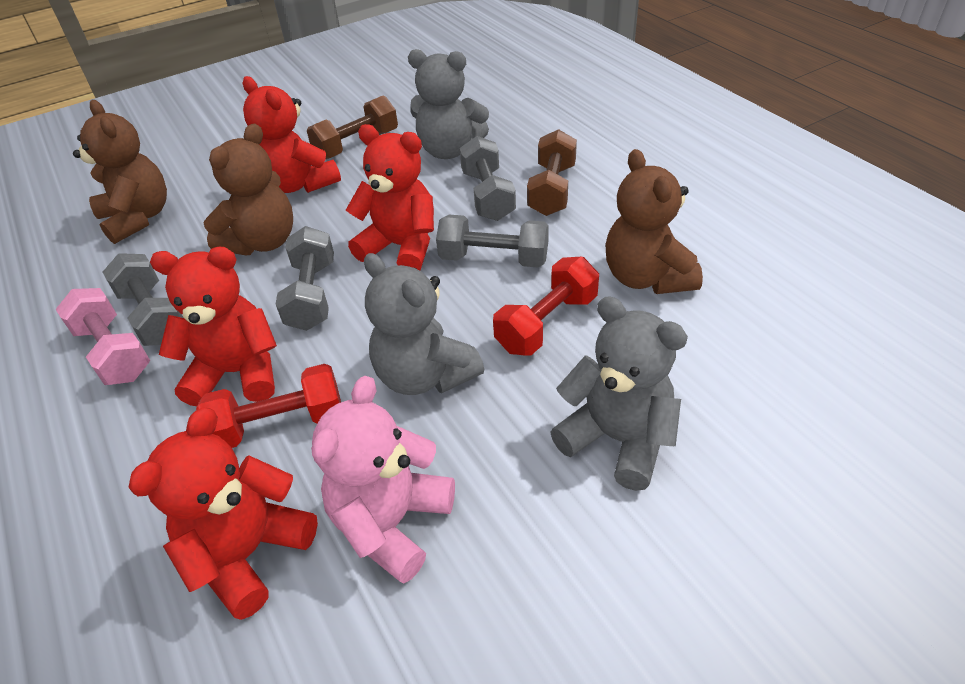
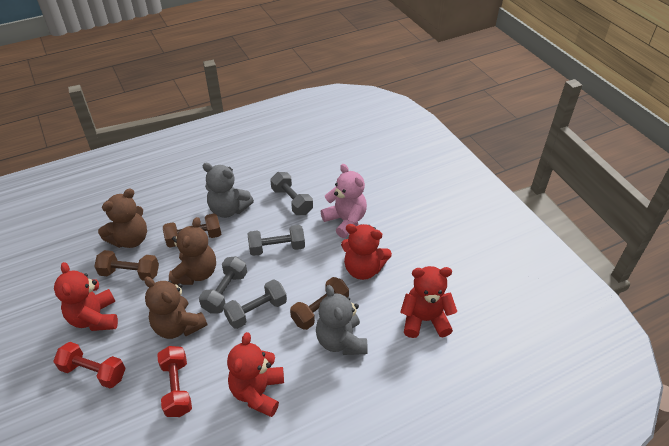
brown dumbbell: [307,96,398,159] [527,129,577,216] = 2 -> [94,250,159,280] [163,214,221,247] [290,277,349,330] = 3
grey teddy bear: [364,253,485,395] [408,49,489,159] [550,296,688,491] = 3 -> [202,163,254,218] [316,285,368,355] = 2
pink dumbbell: [55,288,150,385] = 1 -> none = 0

